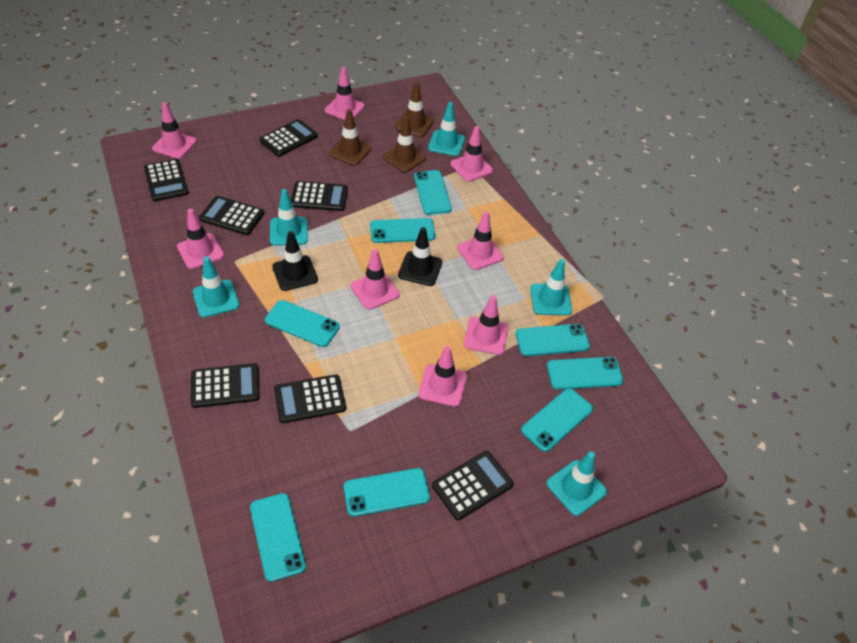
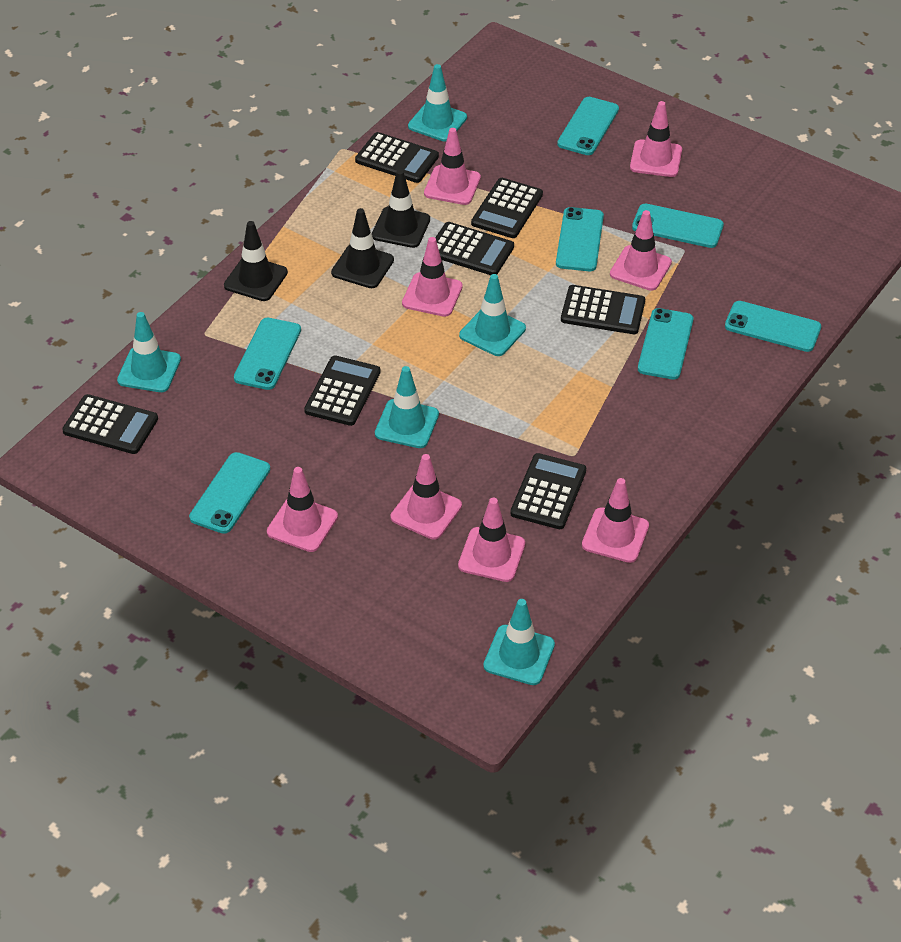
black traffic cone: [272,231,318,291] [398,227,442,286] = 2 -> [224,221,288,301] [331,208,394,288] [372,169,430,248] = 3
brown traffic cone: [329,109,371,165] [383,116,426,173] [395,82,434,137] = 3 -> none = 0
turquoise phone: [250,493,306,582] [265,300,340,347] [344,468,430,517] [370,218,435,243] [414,170,452,215] [516,324,590,356] [521,388,593,452] [547,357,624,390] = 8 -> [189,452,270,534] [234,318,301,390] [556,207,604,271] [557,97,619,155] [632,204,724,248] [638,308,693,380] [725,301,821,352] = 7

